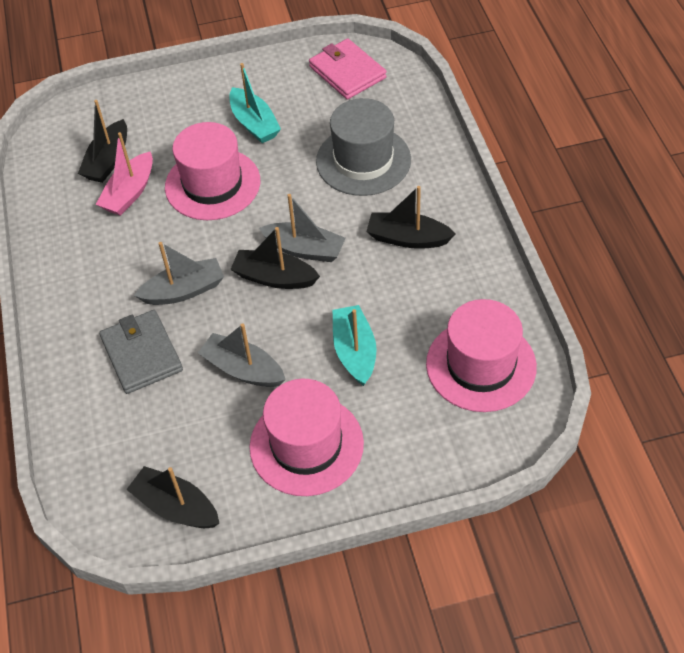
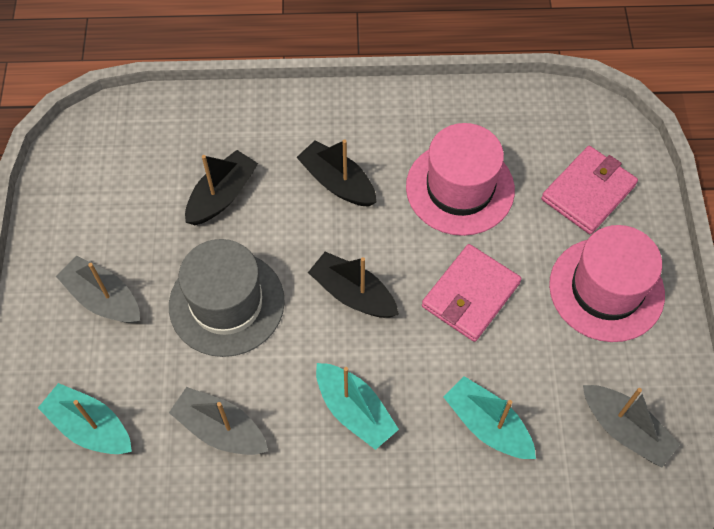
black boat: [78,100,127,183] [126,466,219,528] [230,227,320,289] [366,186,455,249] = 4 -> [185,150,258,225] [296,140,376,207] [308,252,399,318] = 3
grey wallet: [99,310,183,394] = 1 -> none = 0
pink boat: [96,132,153,216] = 1 -> none = 0
pink hat: [165,122,260,220] [249,379,364,496] [426,299,537,412] = 3 -> [406,123,515,236] [549,225,665,342] = 2
pink wallet: [309,38,386,99] = 1 -> [422,244,521,342] [541,146,638,234] = 2
turquoise boat: [229,63,281,143] [333,305,376,386] = 2 -> [38,383,132,454] [316,363,399,450] [444,376,536,459] = 3

